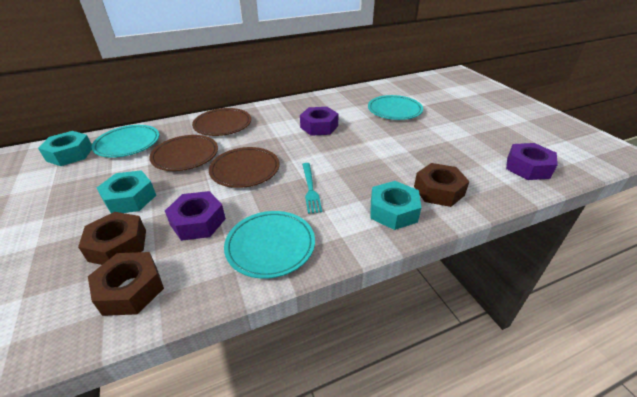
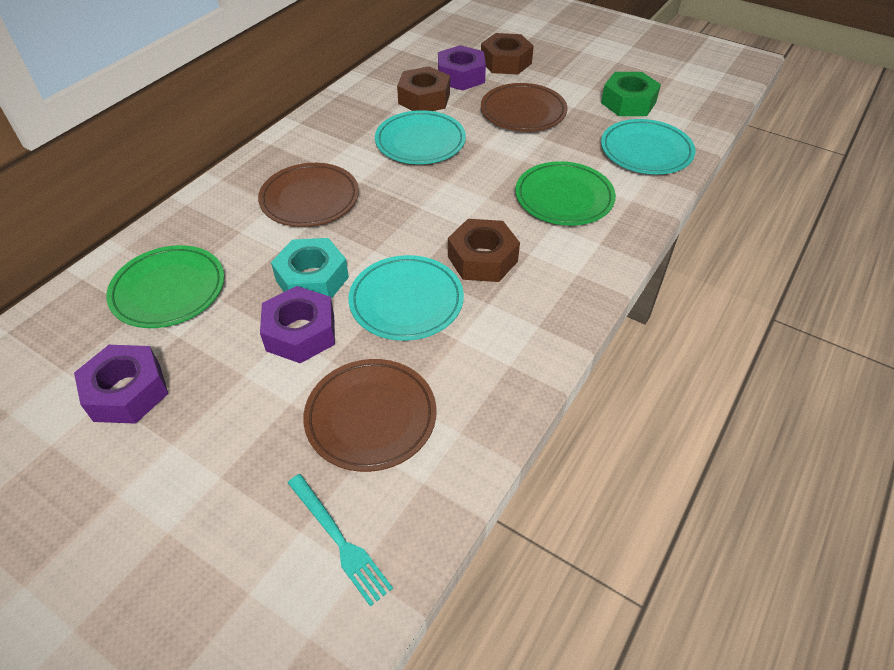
green nut: none = 0 -> [601,72,661,116] = 1
green plate: none = 0 -> [106,245,224,328] [515,161,616,226] = 2
turquoise nut: [38,131,92,166] [97,170,156,213] [370,181,421,230] = 3 -> [271,238,349,299] = 1

